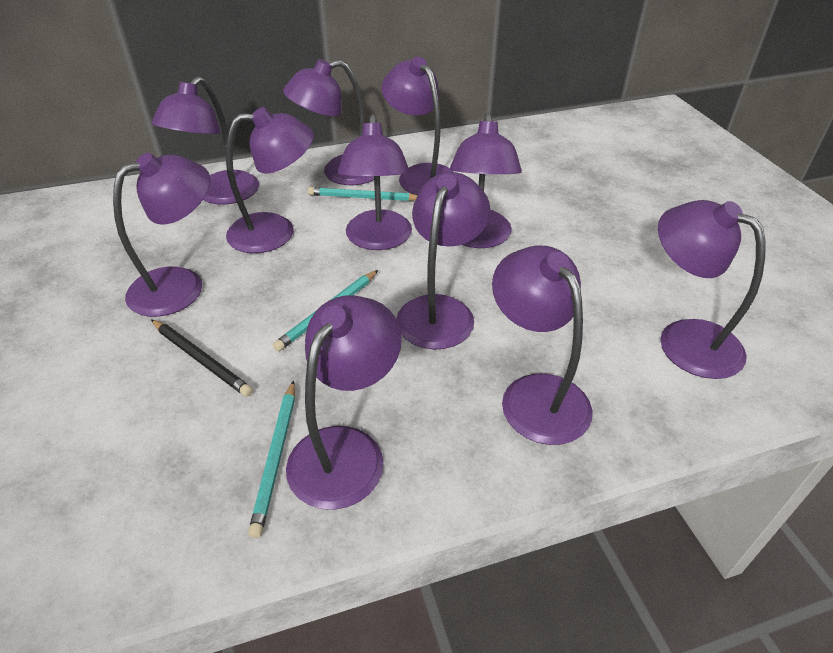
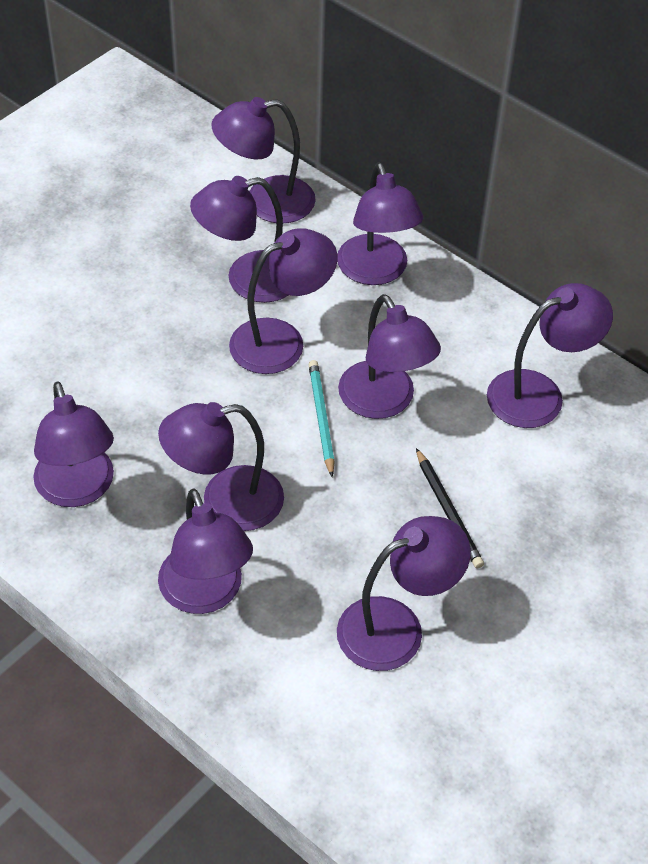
purple lamp: [113,153,210,317] [152,76,259,205] [226,107,314,253] [283,59,374,185] [286,295,402,510] [338,114,412,250] [382,57,454,195] [396,172,490,349] [450,113,522,248] [492,246,593,445] [658,200,765,379] = 11 -> [33,381,114,507] [158,402,284,531] [158,489,253,614] [190,176,288,303] [211,97,316,223] [229,228,337,374] [337,162,423,285] [337,516,471,671] [338,294,441,419] [487,283,613,428] = 10
turquoise pencil: [248,380,295,538] [273,270,378,351] [308,187,418,201] = 3 -> [308,360,335,477] = 1

